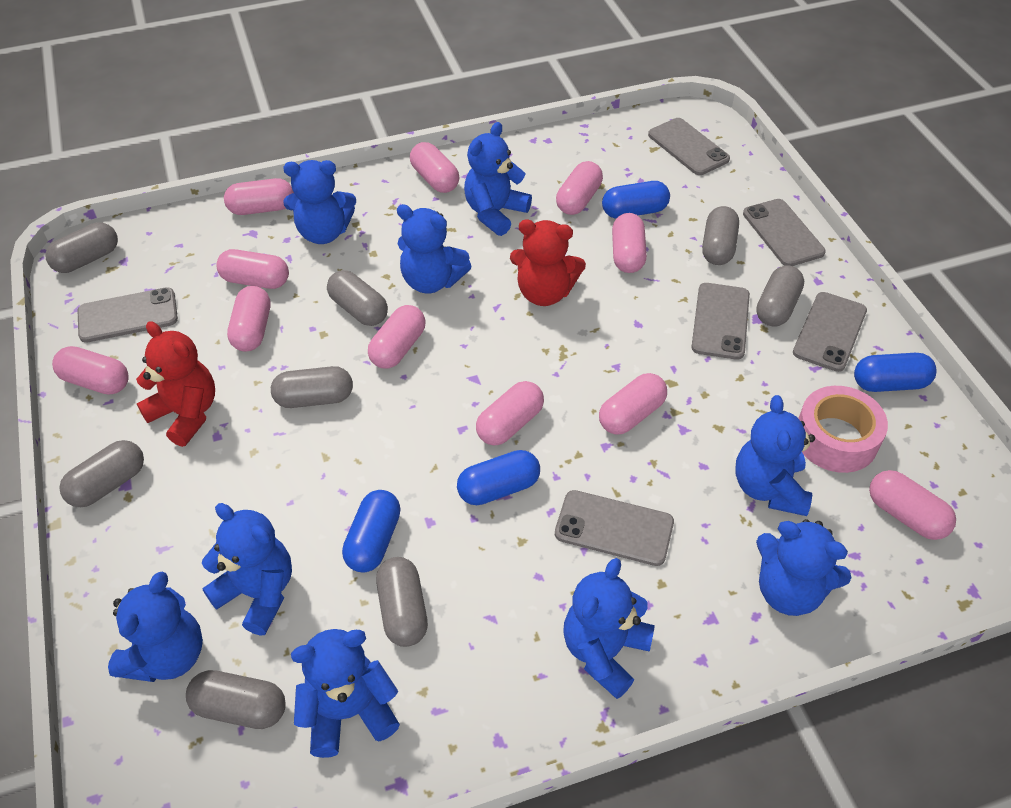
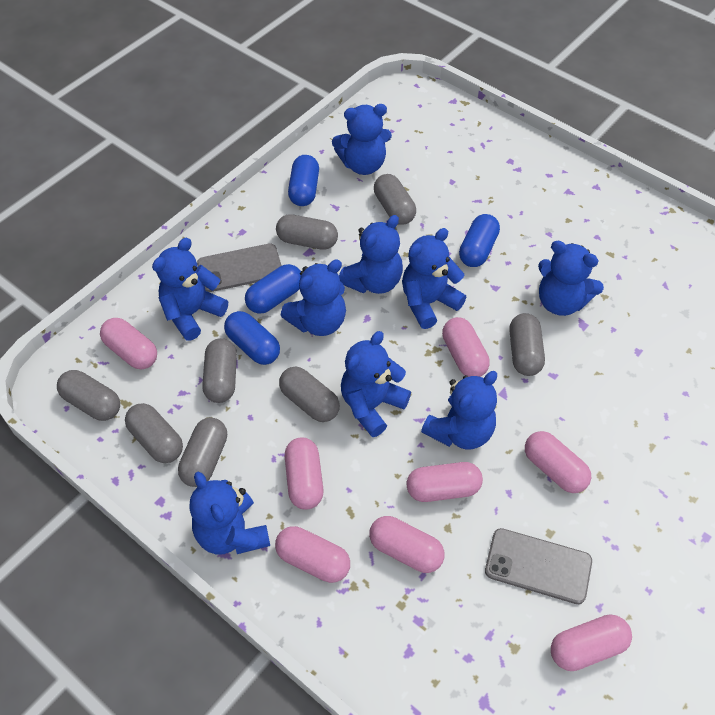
grey phone: [78,287,178,343] [555,490,674,566] [648,118,730,175] [691,283,750,360] [743,199,826,266] [793,292,867,372] = 6 -> [197,243,282,292] [485,528,592,604] = 2
pink capsule: [52,346,129,395] [217,249,289,289] [224,178,294,215] [227,286,270,352] [368,305,426,369] [410,142,459,193] [476,381,544,445] [556,161,603,215] [599,373,667,435] [612,213,647,273] [869,470,956,540] = 11 -> [100,318,157,369] [275,526,350,583] [285,437,324,510] [369,516,444,573] [407,462,483,502] [442,317,490,377] [525,431,591,493] [551,614,632,671] = 8
pink tape: [798,386,888,473] = 1 -> none = 0
red teddy bear: [136,321,215,447] [510,220,586,306] = 2 -> none = 0

